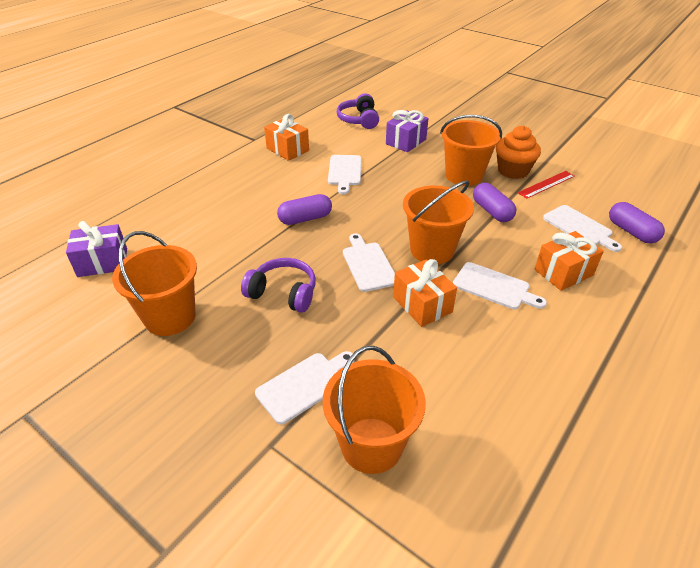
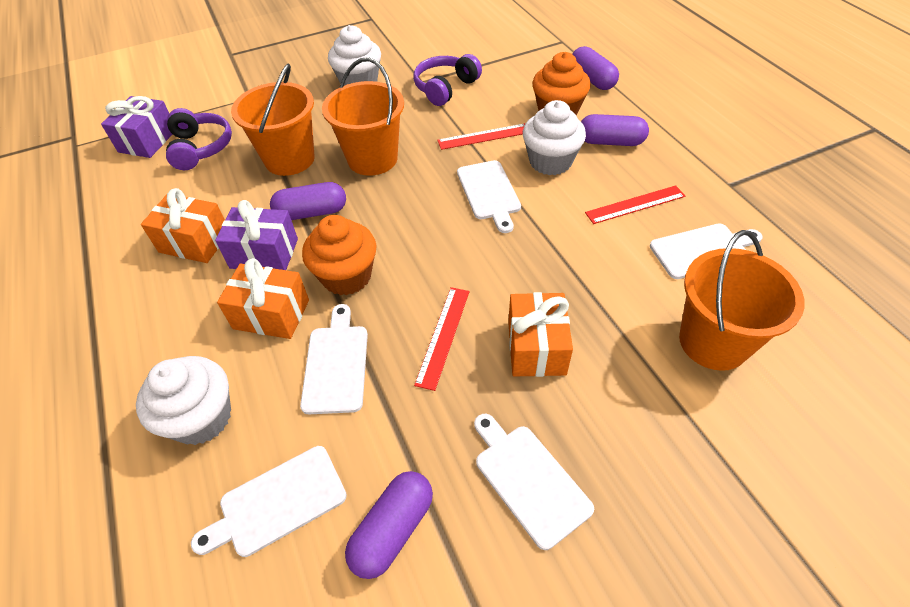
orange bucket: [112,231,197,336] [323,346,426,474] [403,180,474,264] [440,115,502,186] = 4 -> [231,64,315,176] [322,57,404,176] [679,230,805,371] = 3
orange cupcake: [496,126,541,179] = 1 -> [302,215,377,295] [532,52,591,116] = 2
purple capsule: [277,194,332,225] [473,183,516,222] [609,202,665,244] = 3 -> [270,182,346,220] [345,471,433,579] [573,46,619,90] [581,114,649,146] = 4
red ruler: [518,171,575,199] = 1 -> [414,287,469,391] [437,123,525,150] [585,185,685,224] = 3
white cupcake: none = 0 -> [136,356,231,445] [328,25,381,86] [523,100,586,175] = 3

